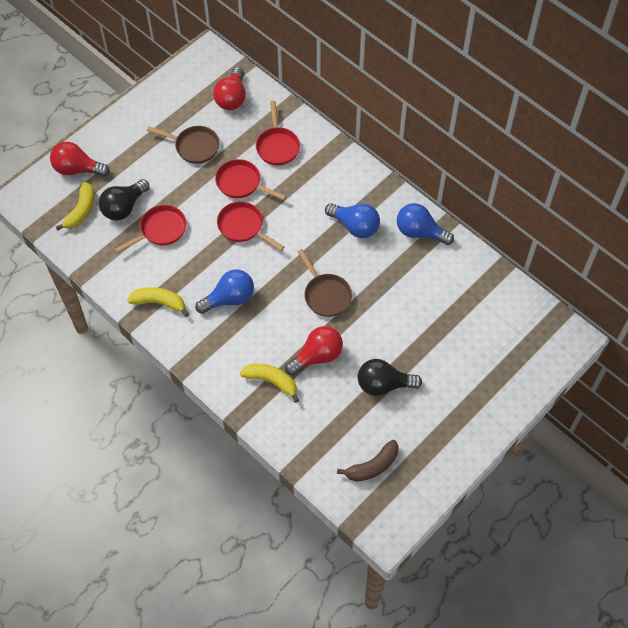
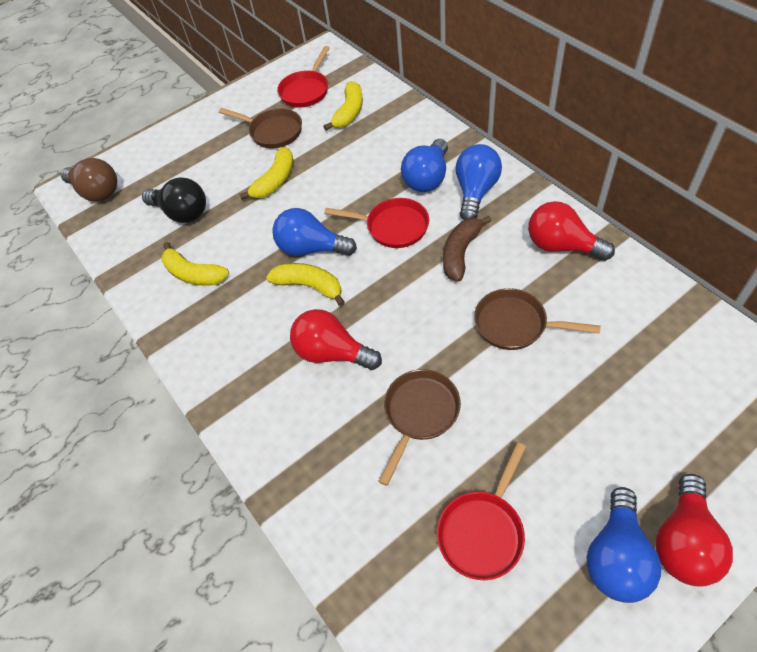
black light bulb: [99,179,150,221] [358,359,422,396] = 2 -> [142,177,206,223] = 1
blue light bulb: [195,269,254,314] [325,203,380,238] [397,203,454,245] = 3 -> [272,208,357,256] [401,139,448,192] [456,144,502,220] [587,487,661,603] = 4
brown light bulb: none = 0 -> [61,158,117,202] = 1
brown pan: [147,126,220,164] [298,249,352,317] = 2 -> [219,108,302,148] [378,369,461,486] [474,288,601,350] = 3
red pan: [114,205,186,253] [215,159,286,200] [217,201,284,251] [256,101,300,165] = 4 -> [277,46,330,107] [324,198,429,248] [437,442,526,580] = 3
yellow banana: [56,182,94,231] [127,287,189,317] [240,363,299,403] = 3 -> [161,242,229,286] [239,147,293,200] [266,263,345,306] [323,81,363,131] = 4

